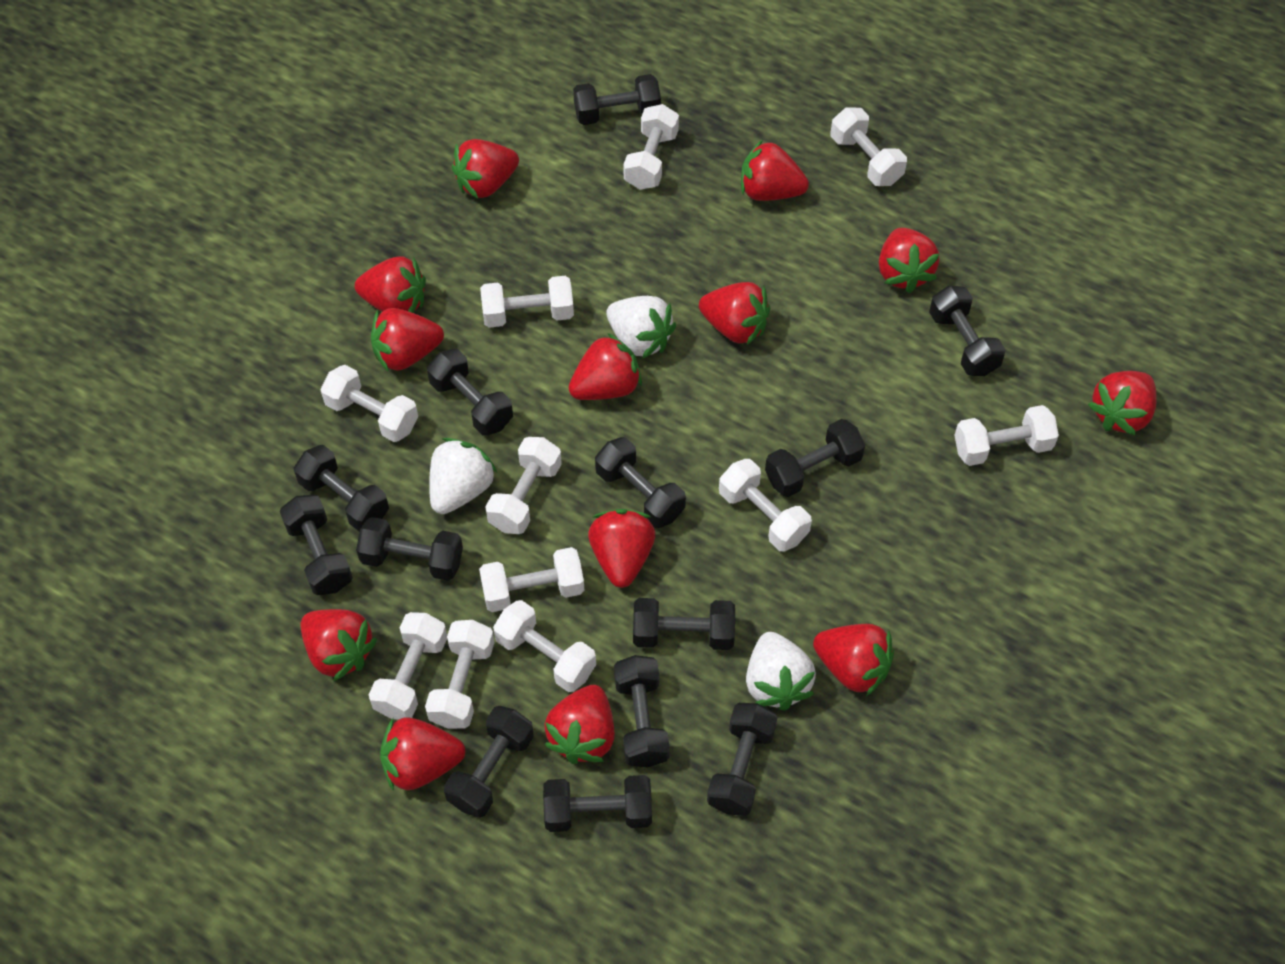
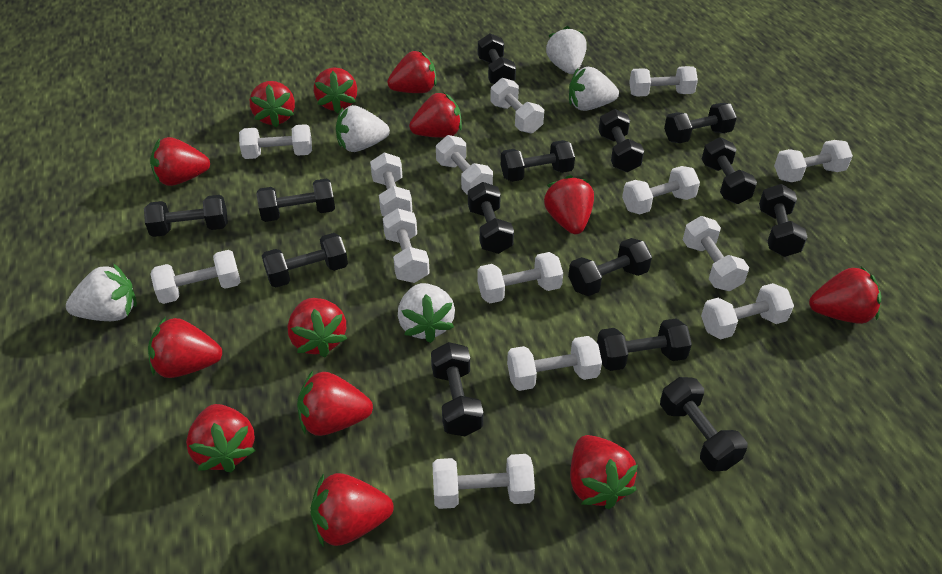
black dumbbell: [280,495,353,595] [294,445,389,532] [356,517,463,581] [427,349,513,435] [444,706,534,818] [543,775,652,832] [573,74,661,125] [595,437,686,528] [614,655,670,768] [633,598,735,650] [707,703,777,816] [765,419,865,497] [929,286,1005,376] = 13 -> [144,195,228,237] [256,179,335,222] [262,233,348,288] [431,342,483,436] [468,182,514,254] [478,33,516,84] [501,140,575,182] [568,238,652,296] [597,319,692,371] [599,109,644,172] [660,377,747,472] [664,103,737,143] [702,137,757,204] [759,184,807,257] = 14
white dumbbell: [320,365,418,442] [369,612,447,720] [425,620,495,729] [479,547,584,612] [480,276,574,328] [485,437,562,534] [493,600,596,692] [623,104,679,190] [719,459,812,551] [831,107,907,186] [954,405,1059,466] = 11 -> [150,250,240,304] [239,124,312,159] [370,153,412,217] [383,208,430,283] [432,454,535,509] [436,135,493,195] [477,252,563,303] [490,78,544,134] [507,336,602,391] [622,166,700,214] [629,66,698,97] [683,216,749,291] [701,283,794,339] [774,140,853,182] = 14
white strawberry: [429,438,497,514] [606,296,676,359] [746,632,816,711] = 3 -> [66,264,137,321] [336,105,390,152] [398,283,455,343] [546,26,587,74] [569,67,619,111] = 5

